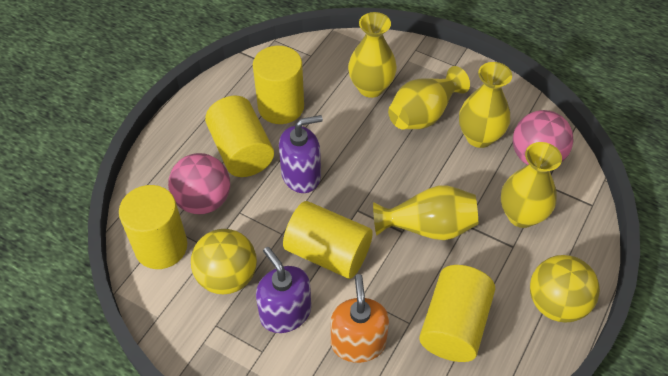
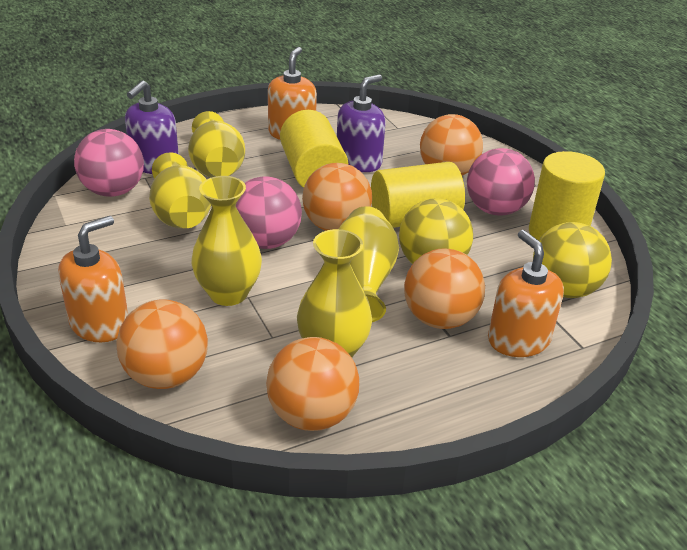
orange ball: none = 0 -> [116,299,208,389] [266,337,359,431] [302,163,372,231] [404,248,485,329] [420,114,483,176] = 5
orange soap dispenser: [331,274,389,363] = 1 -> [58,216,128,342] [268,47,317,140] [488,230,564,357] = 3
pink ball: [168,153,230,214] [513,110,573,165] = 2 -> [74,129,144,197] [236,176,302,249] [467,148,535,216] = 3
yellow cylinder: [119,185,187,269] [205,96,274,177] [253,46,304,124] [283,201,373,279] [419,265,495,362] = 5 -> [280,110,348,188] [371,162,465,228] [529,151,605,241] = 3

